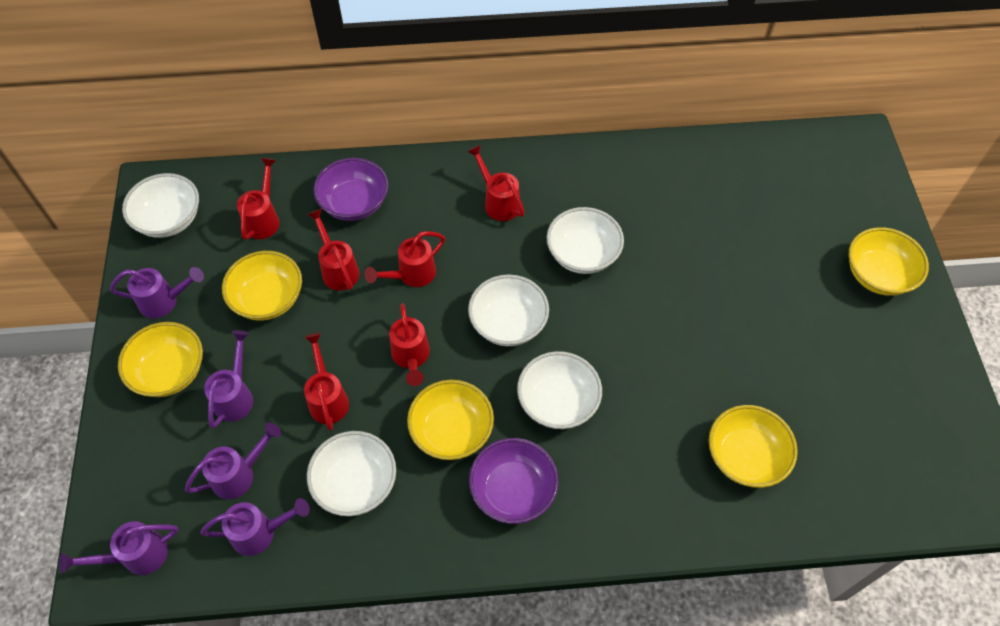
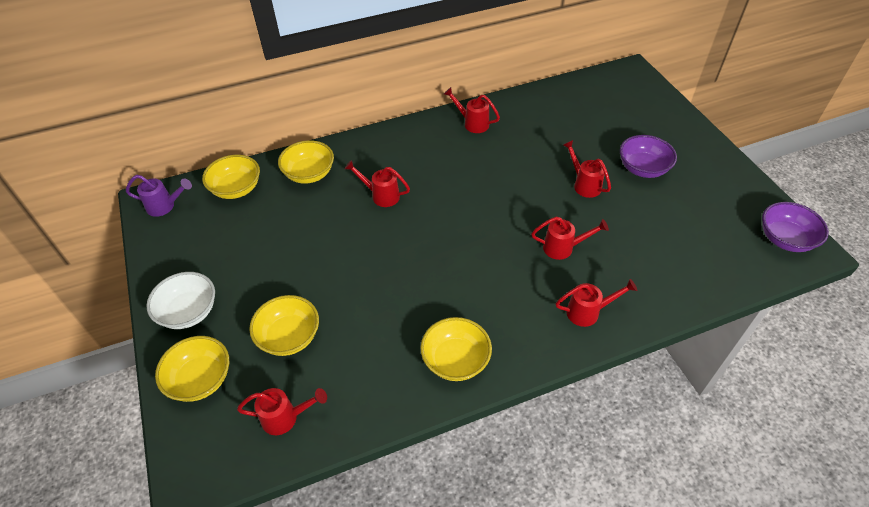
purple watering can: [59,521,178,575] [110,267,204,318] [185,423,281,499] [200,498,310,556] [204,330,253,428] = 5 -> [126,175,192,217] = 1
white bowl: [122,173,199,238] [307,431,396,516] [468,274,549,346] [517,351,602,429] [547,207,624,274] = 5 -> [146,272,215,329] = 1

